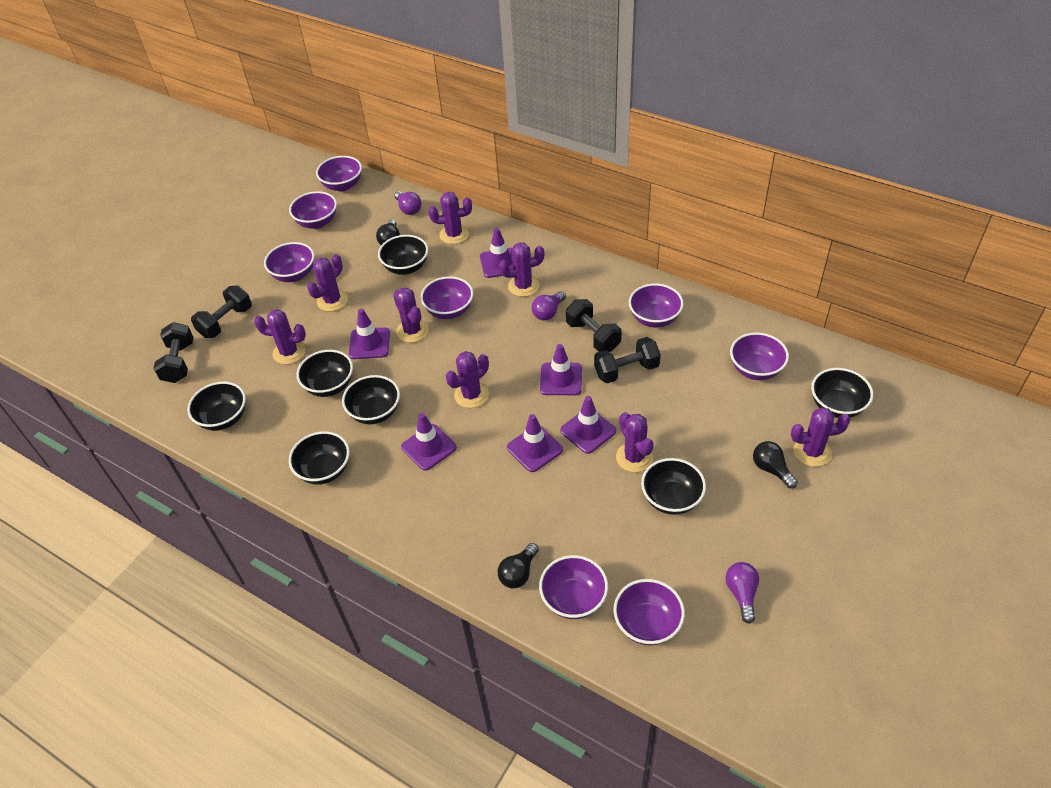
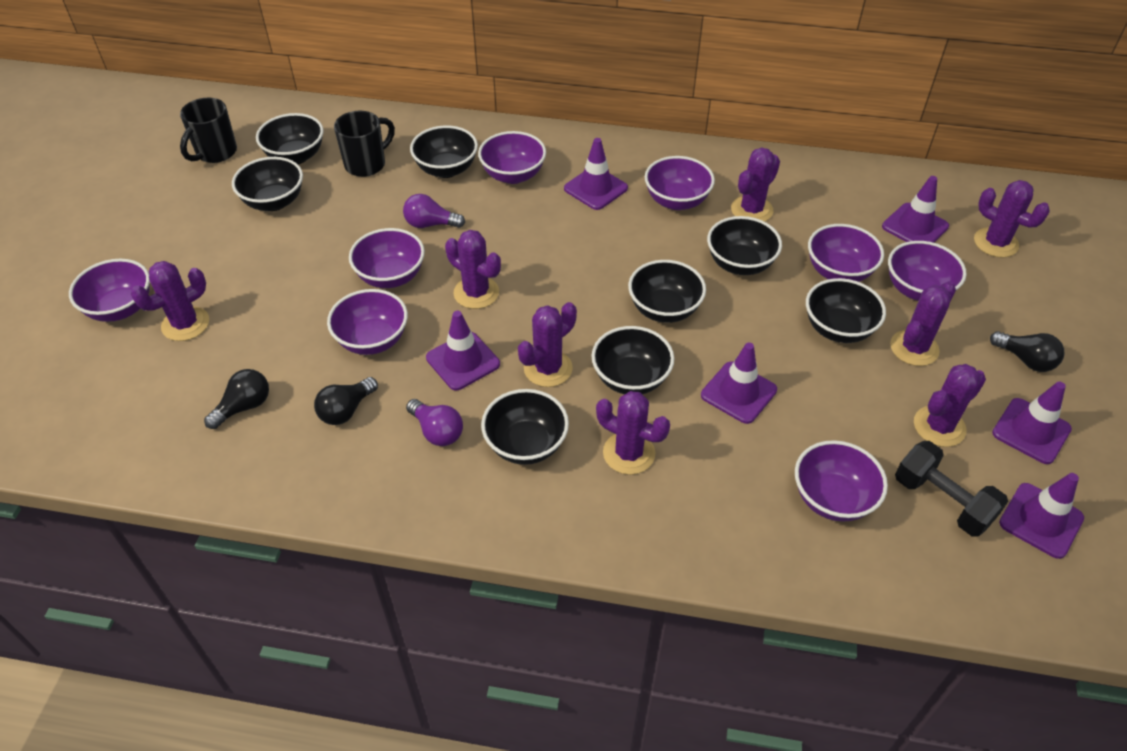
black bowl: [187,382,246,431] [289,431,350,485] [296,350,353,397] [342,375,400,424] [378,235,428,275] [641,458,706,515] [811,368,873,418] = 7 -> [232,157,303,211] [256,113,324,164] [410,125,478,178] [481,389,569,465] [591,326,675,394] [628,260,706,323] [707,216,782,275] [806,278,886,343] = 8
black dumbbell: [153,322,194,383] [191,285,252,338] [566,299,621,352] [594,337,661,383] = 4 -> [895,441,1008,537] = 1
black mug: none = 0 -> [180,98,237,163] [334,111,395,177] = 2
purple light bulb: [394,191,422,215] [532,291,566,320] [726,562,759,624] = 3 -> [403,194,465,228] [406,399,463,446] = 2

